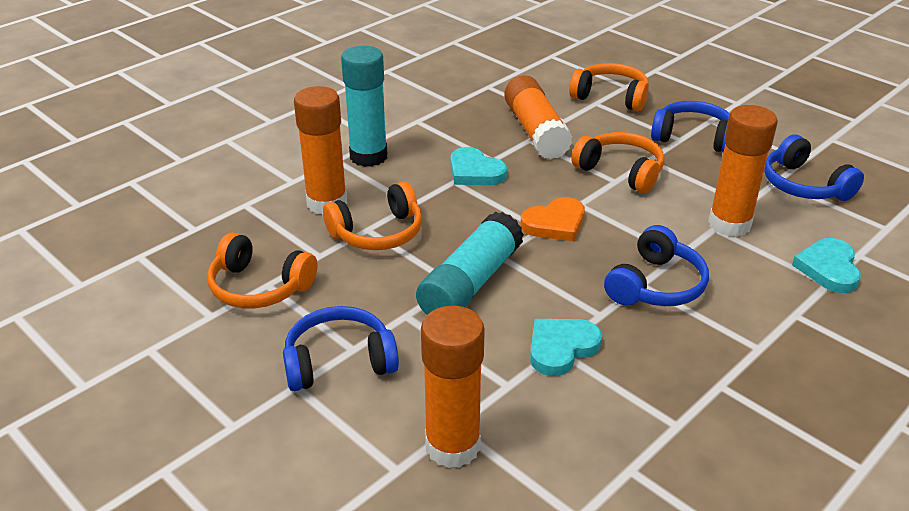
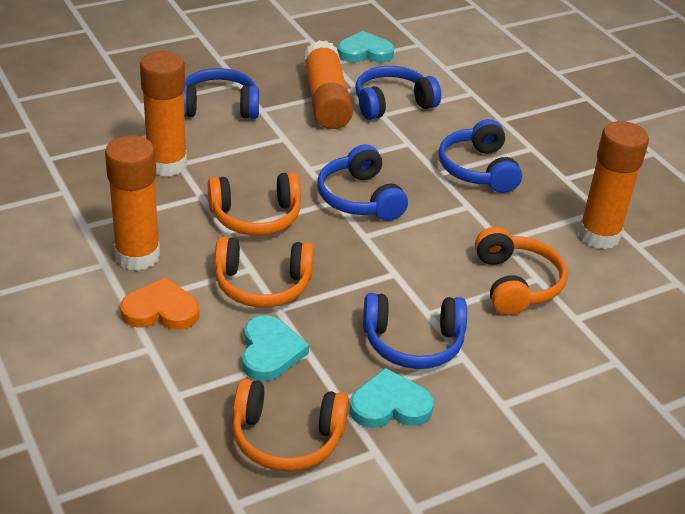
blue headphones: [283,306,399,391] [604,225,709,306] [651,101,730,152] [764,134,864,201] = 4 -> [184,68,259,119] [317,144,408,221] [355,66,441,120] [363,293,467,369] [438,119,522,193] = 5
turquoise glue stick: [341,46,388,167] [416,212,524,315] = 2 -> none = 0

